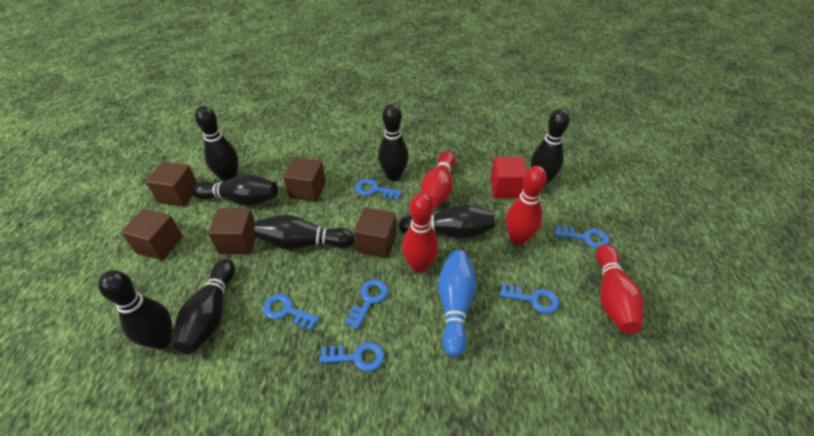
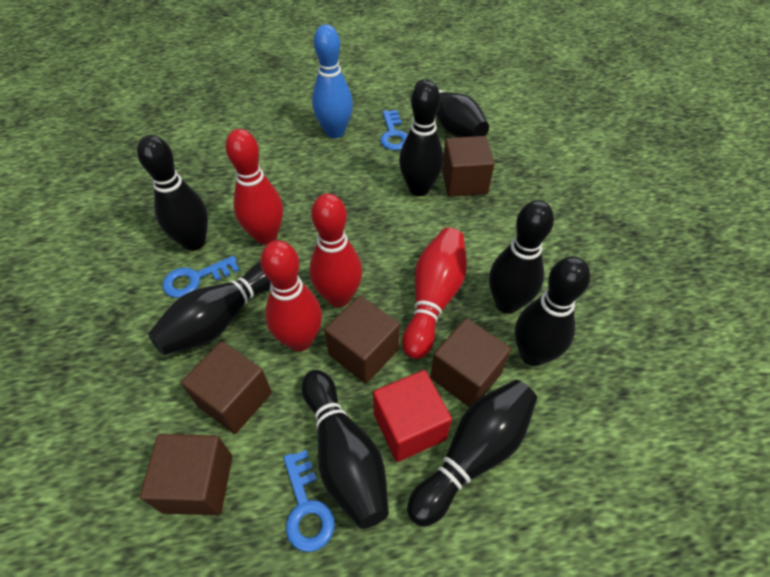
blue key: [263,294,319,330] [319,342,385,372] [345,279,388,329] [355,179,402,201] [499,284,559,314] [555,225,609,249] = 6 -> [162,256,239,298] [283,450,334,552] [380,110,407,150] = 3

